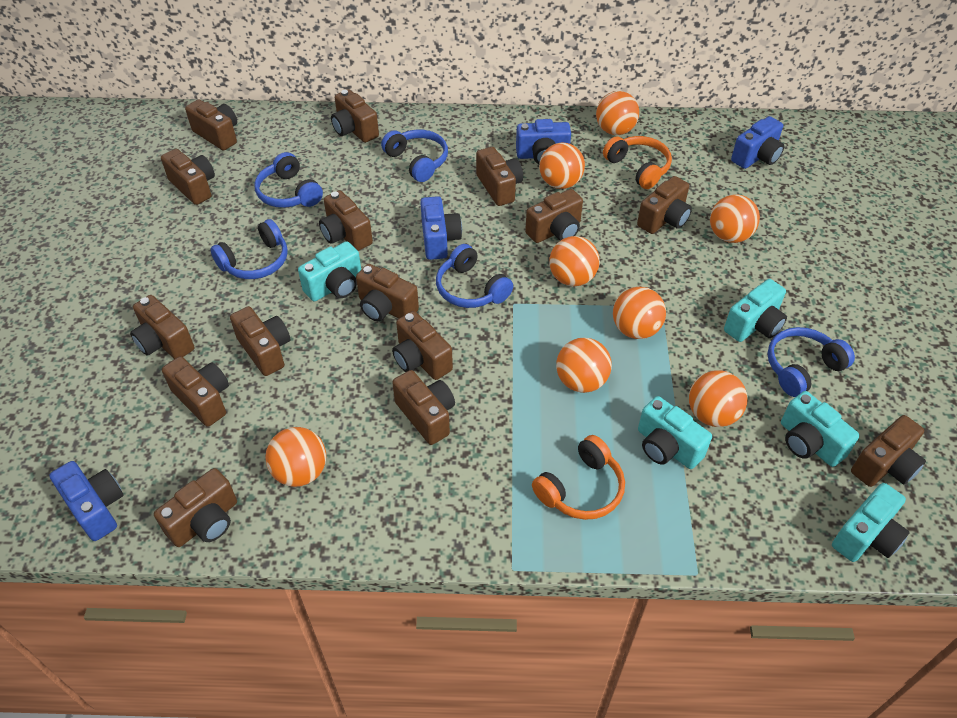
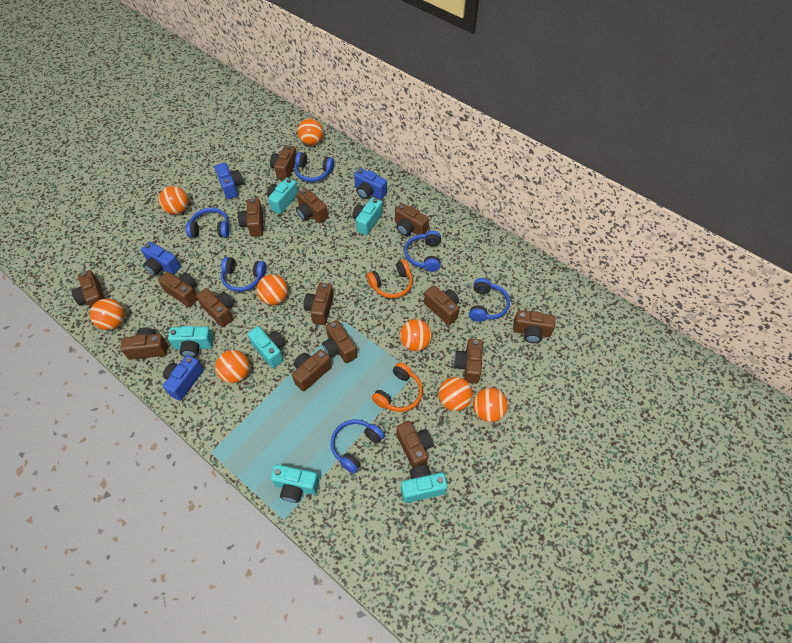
blue headphones: [210,219,288,279] [254,152,323,208] [381,130,448,182] [436,244,513,308] [767,327,855,397] = 5 -> [186,207,230,238] [221,257,266,292] [294,152,334,182] [331,420,385,474] [404,231,441,272] [469,278,510,322] = 6
turquoise camera: [298,241,361,301] [638,396,712,469] [724,279,787,342] [781,391,860,467] [832,483,910,562] = 5 -> [168,326,214,358] [248,326,285,368] [267,178,298,214] [271,464,319,503] [352,197,382,235] [401,465,448,503] = 6

